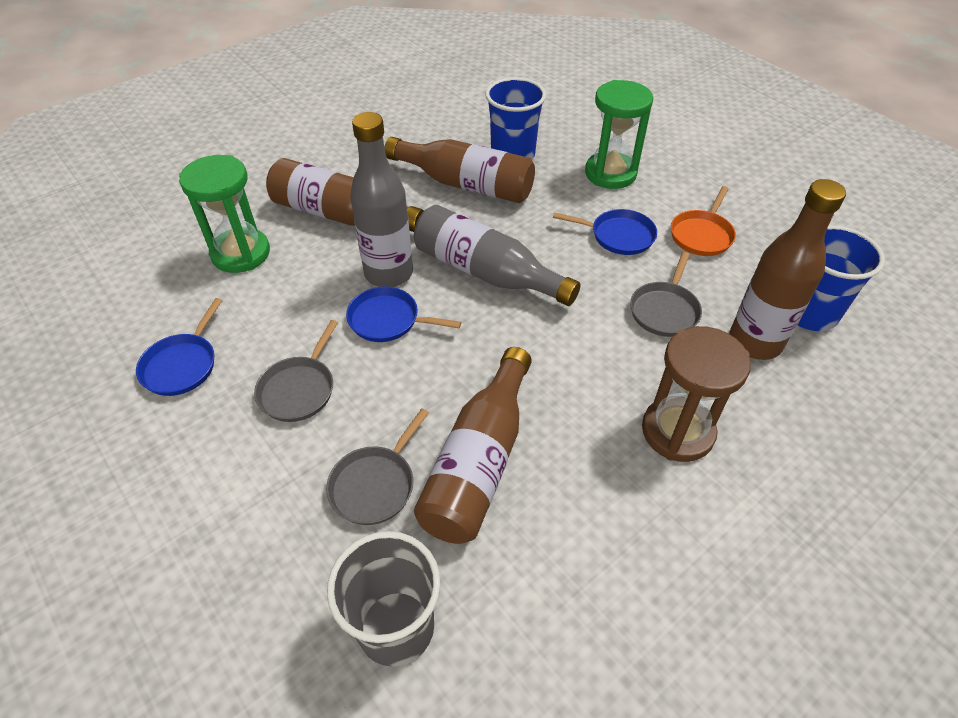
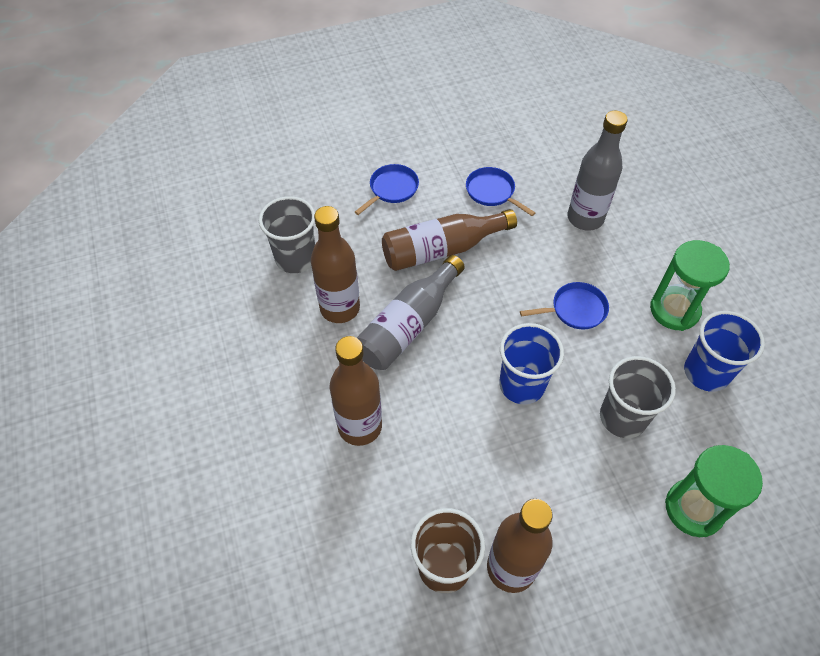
brown cup: none = 0 -> [411,508,485,593] = 1
brown hourglass: [642,326,751,462] = 1 -> none = 0
grey cup: [327,531,441,667] = 1 -> [259,196,315,273] [600,356,676,438] = 2
grey pan: [254,320,338,422] [326,409,429,525] [630,252,702,337] = 3 -> none = 0
orange pan: [671,186,736,256] = 1 -> none = 0

